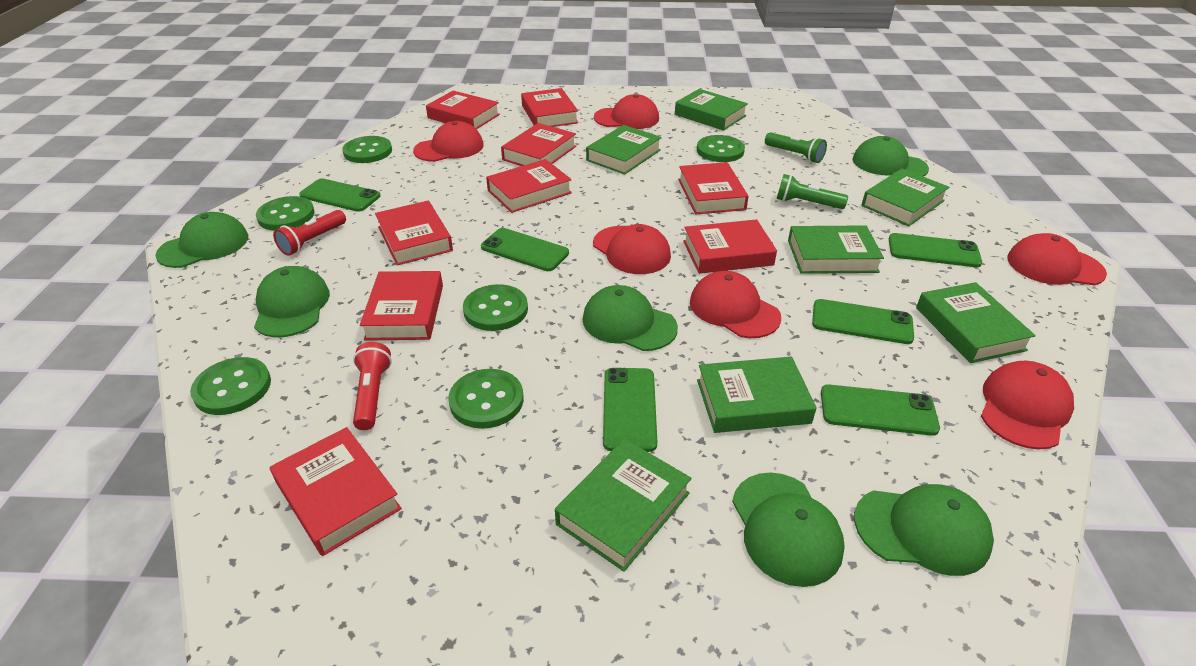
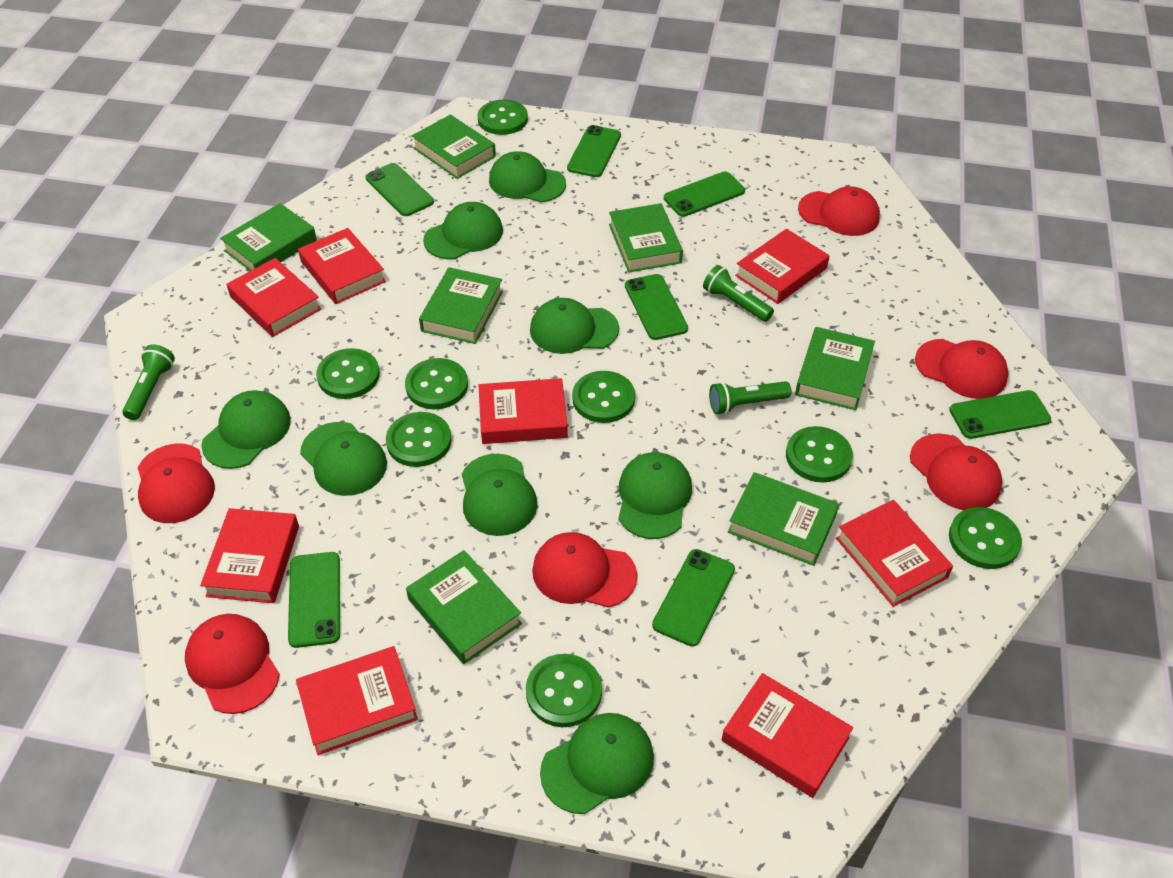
green button: [190,357,271,415] [256,196,315,231] [342,136,392,163] [448,369,524,429] [463,284,528,331] [697,135,745,162] = 6 -> [316,348,380,399] [386,412,452,467] [405,358,468,409] [477,100,528,135] [526,654,602,727] [572,371,635,423] [786,426,853,483] [949,507,1022,569] = 8
green cap: [155,212,248,268] [254,266,330,337] [583,285,678,351] [732,472,845,587] [853,136,929,177] [854,484,994,576] = 6 -> [201,390,291,469] [300,422,387,496] [423,202,503,259] [462,454,537,536] [489,151,566,202] [530,298,619,354] [540,713,654,814] [618,452,692,539] = 8
green flashlight: [765,132,827,163] [777,174,848,209] = 2 -> [122,344,175,420] [703,265,774,322] [709,381,791,414] = 3
green phone: [299,178,381,212] [481,228,569,271] [603,368,657,452] [812,299,914,344] [821,385,940,436] [889,233,982,267] = 6 -> [288,552,340,648] [366,163,434,216] [567,125,621,177] [625,274,688,340] [652,549,735,646] [664,171,745,217] [950,390,1051,439] = 7
red book: [270,427,402,556] [360,271,443,341] [375,200,453,265] [426,91,500,129] [486,159,572,213] [501,123,576,166] [521,88,578,127] [678,162,749,214] [683,219,777,274] = 9 -> [200,508,299,603] [227,258,321,337] [296,646,418,755] [298,228,386,304] [479,378,568,444] [721,673,853,798] [735,229,829,304] [836,500,953,607] = 8
red flashlight: [273,210,346,256] [353,342,392,430] = 2 -> none = 0

